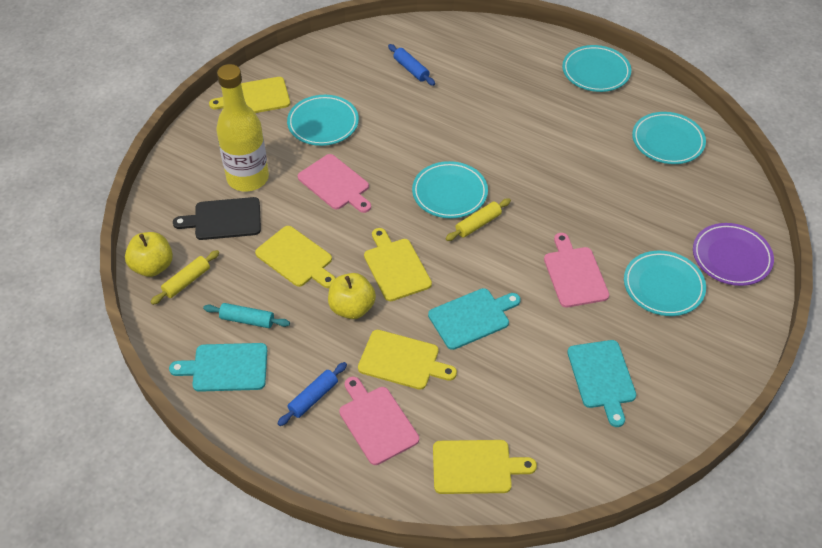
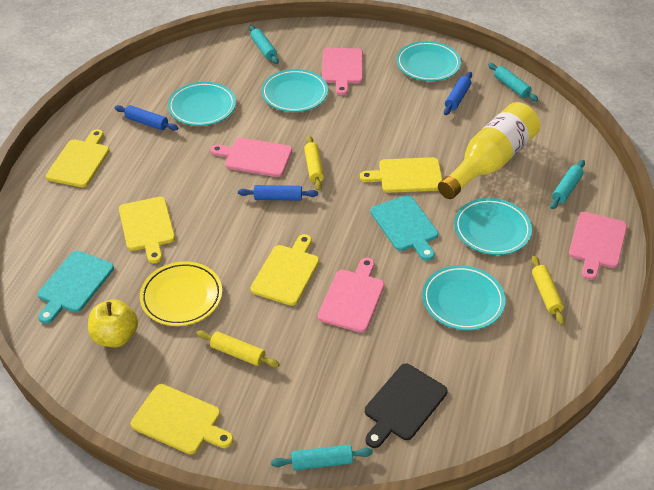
blue rolling pin: [277,362,347,426] [388,44,435,86] = 2 -> [115,105,179,131] [238,185,318,201] [444,72,472,115] = 3
pink cutting board: [298,154,371,213] [339,377,419,465] [544,233,609,307] = 3 -> [210,138,292,177] [318,258,384,333] [322,48,363,95] [569,212,627,280] = 4
purple plate: [693,223,774,286] = 1 -> none = 0
turquoise cutting board: [169,343,267,392] [428,288,521,350] [567,340,636,427] = 3 -> [38,251,114,324] [370,195,438,261] = 2
turquoise rolling pin: [203,303,290,328] = 1 -> [249,25,279,64] [271,445,373,470] [488,63,538,102] [550,160,585,209] = 4
yellow apple: [125,232,173,277] [328,273,376,319] = 2 -> [88,300,138,347] = 1
yellow plate: none = 0 -> [140,262,222,326] = 1
yellow rolling pin: [151,250,219,305] [446,198,511,241] = 2 -> [196,330,280,367] [304,136,324,191] [531,255,565,325] = 3

